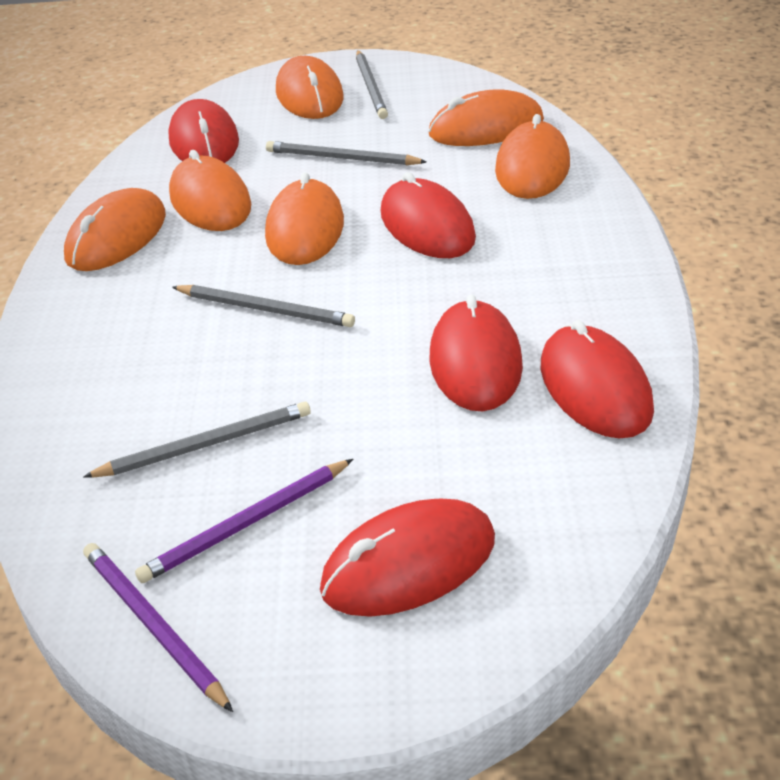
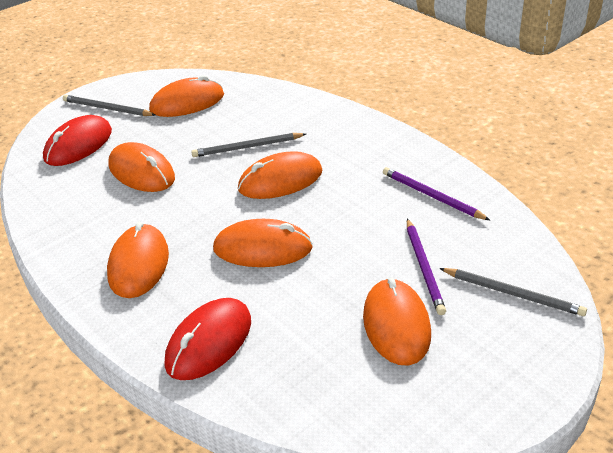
grey pencil: [83,402,311,478] [172,285,355,327] [266,141,427,165] [356,50,388,119] = 4 -> [63,95,156,116] [191,133,306,157] [439,268,587,316] = 3
red mouse: [168,99,239,163] [320,499,495,617] [381,172,476,258] [429,295,523,411] [541,320,654,439] = 5 -> [43,115,112,166] [164,298,251,380] = 2

